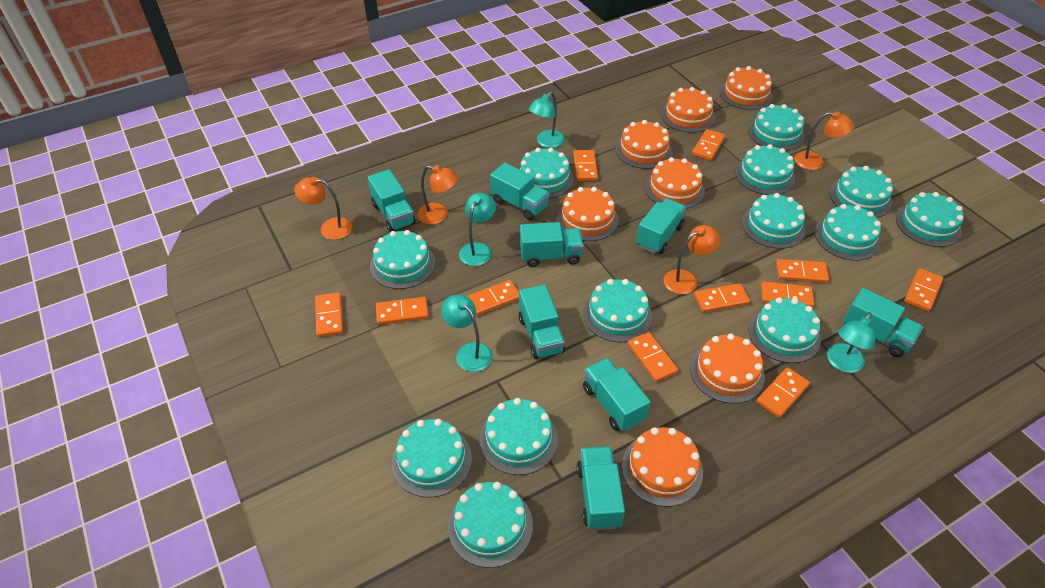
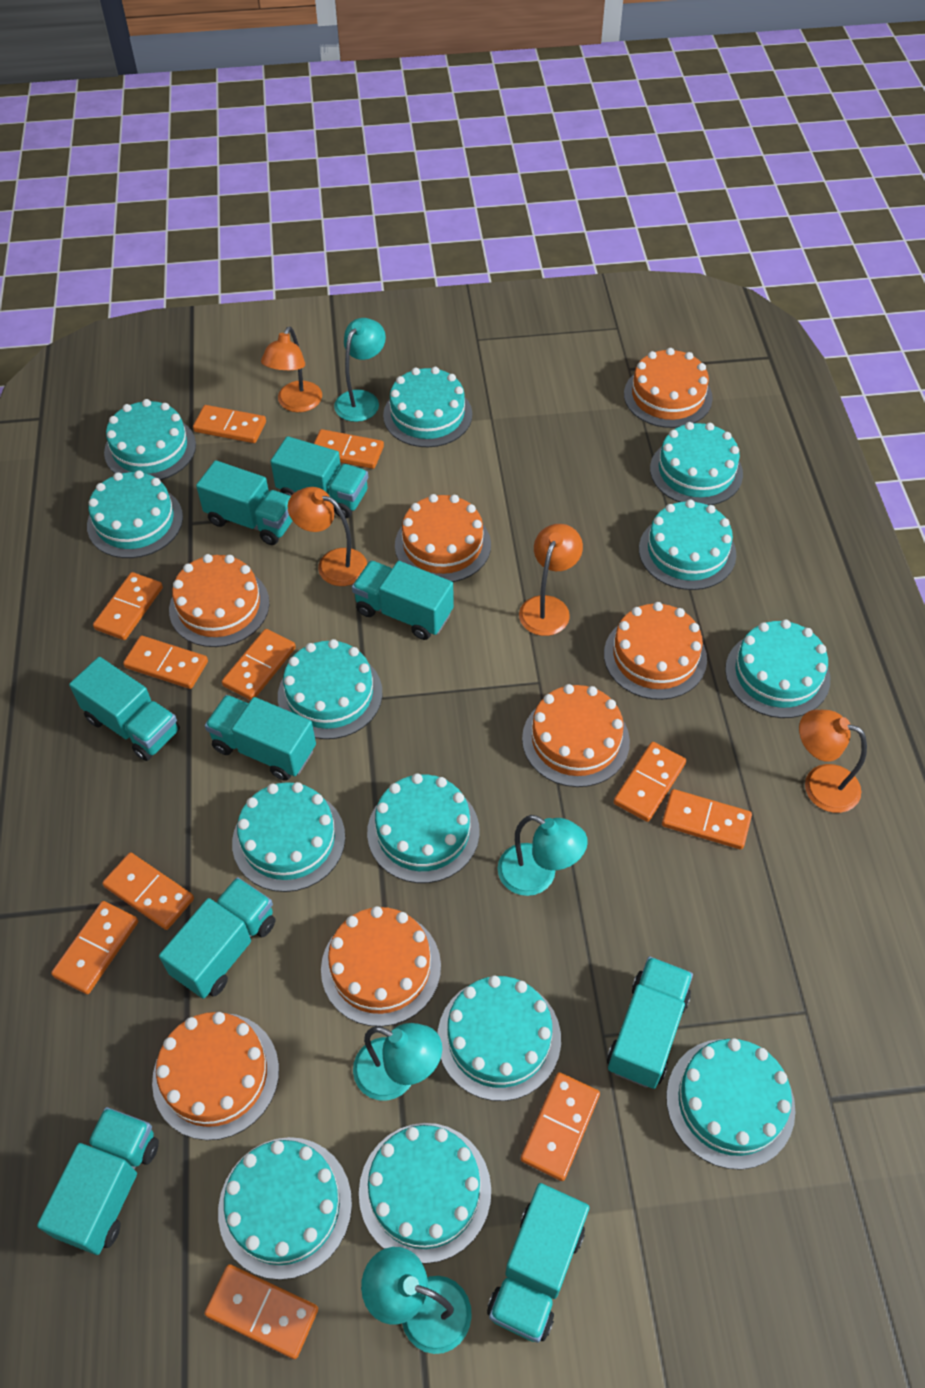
turquoise truck: [367,169,416,232] [490,163,550,220] [519,285,565,359] [520,222,584,267] [577,446,625,530] [583,358,650,432] [636,198,687,254] [843,288,923,357] = 8 -> [37,1107,159,1255] [69,657,180,761] [159,877,275,999] [196,460,292,545] [205,695,316,781] [271,436,368,518] [352,561,454,640] [487,1183,589,1343] [607,956,693,1089] = 9

